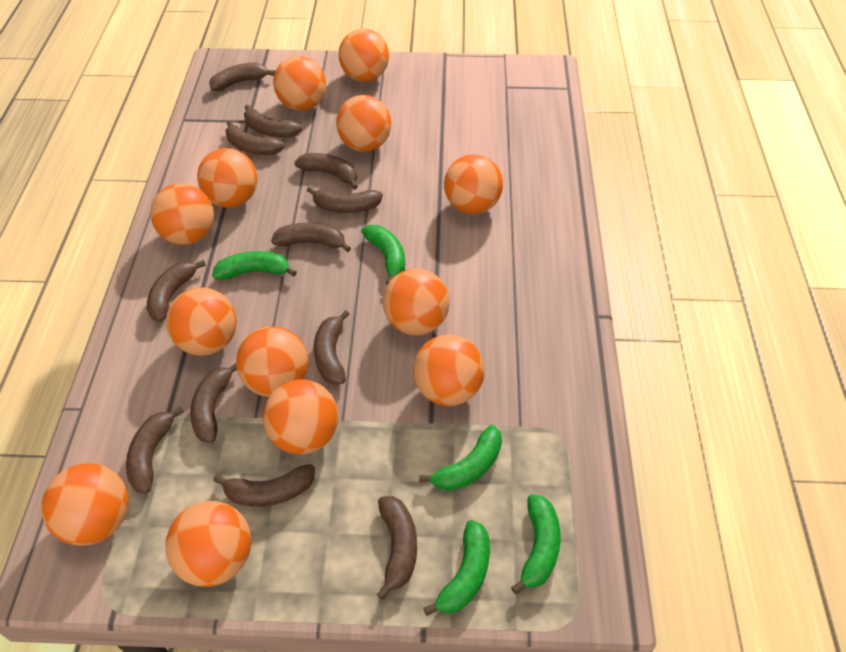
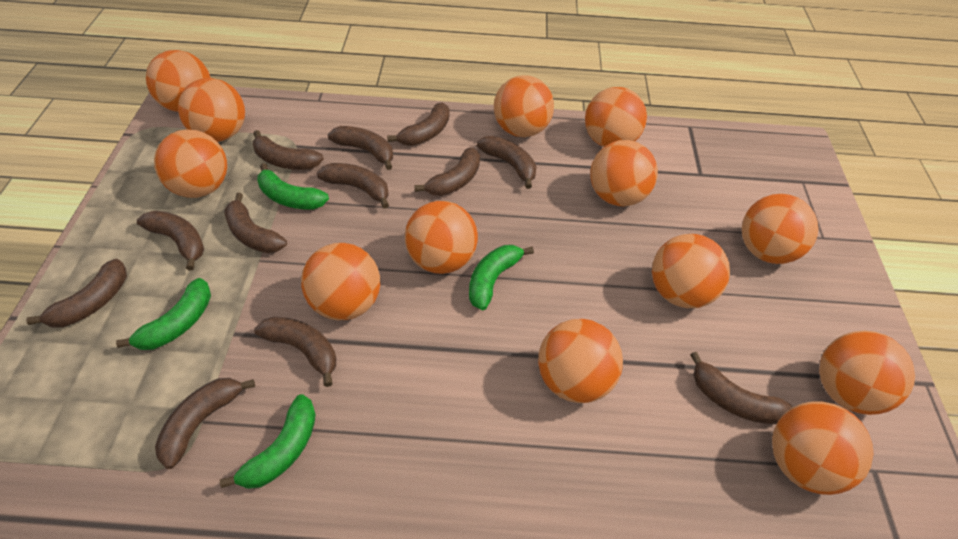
green banana: [212,251,297,280] [361,225,405,285] [419,425,502,491] [423,520,490,616] [511,494,561,594] = 5 -> [116,278,211,350] [220,394,316,489] [257,163,329,210] [469,245,534,310] = 4

